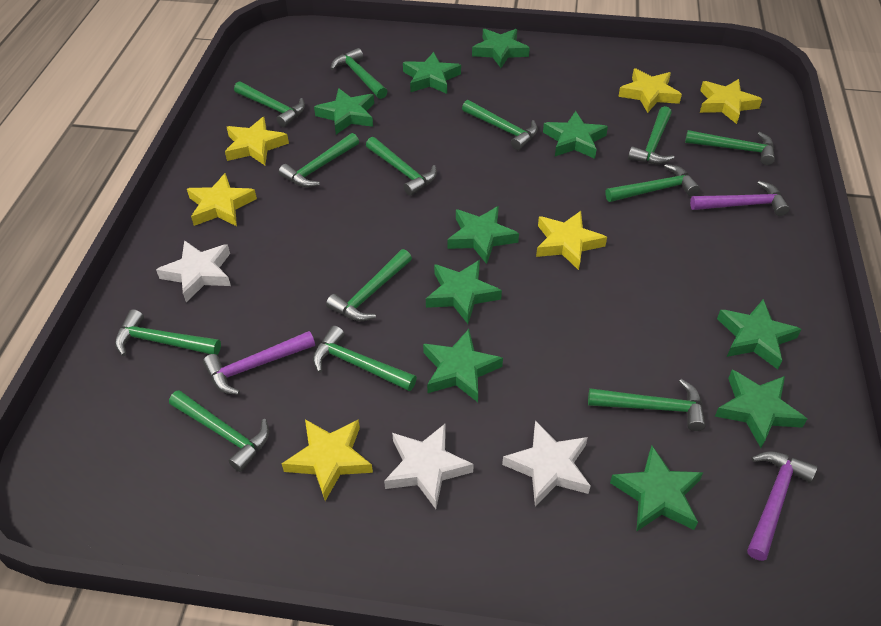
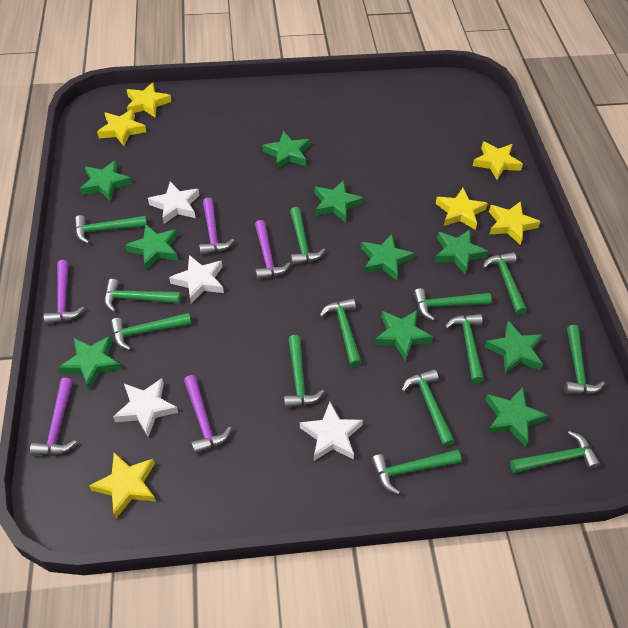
purple hammer: [203,331,315,395] [690,181,790,216] [747,451,817,561] = 3 -> [30,378,77,456] [44,260,84,325] [184,375,232,454] [199,198,234,255] [255,220,291,280] = 5
white star: [156,240,231,302] [384,423,474,509] [502,420,591,506] = 3 -> [113,378,178,437] [148,181,200,224] [169,255,224,303] [300,402,363,461] = 4

